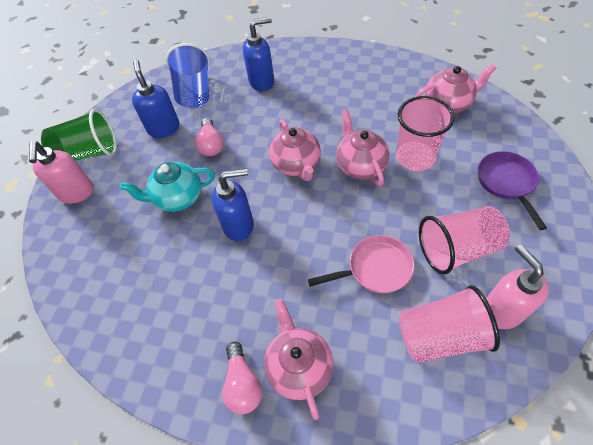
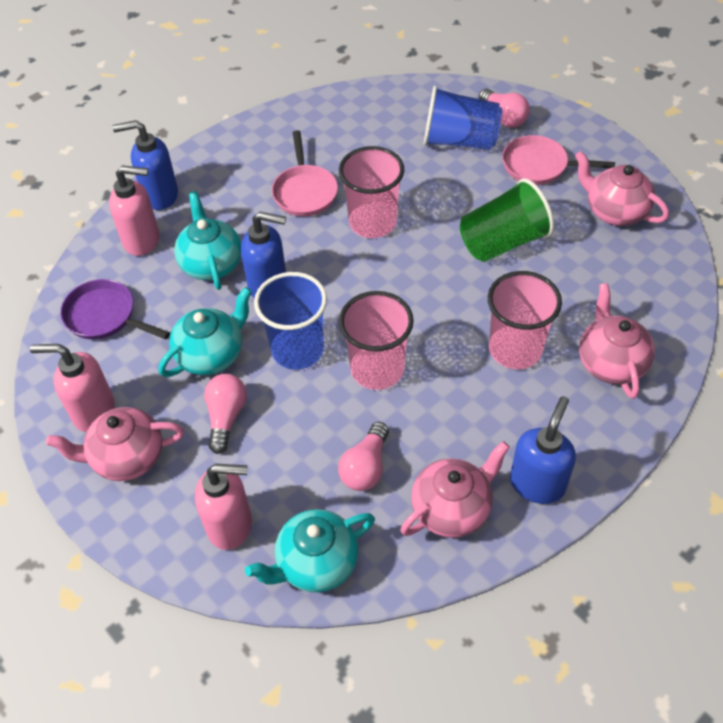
blue cup: [166,43,209,108] = 1 -> [254,272,327,370] [423,86,502,150] = 2
pink light bulb: [195,118,223,156] [222,342,263,414] = 2 -> [204,374,247,454] [338,422,389,491] [479,89,530,128] = 3
pink pan: [308,235,414,293] = 1 -> [272,130,338,217] [502,135,615,185] = 2
pink soap dispenser: [29,141,94,204] [486,244,549,329] = 2 -> [30,344,115,432] [109,165,159,256] [195,464,252,550] = 3
turquoise teapot: [120,162,215,212] = 1 -> [159,287,252,377] [174,191,241,290] [245,509,375,592] = 3

